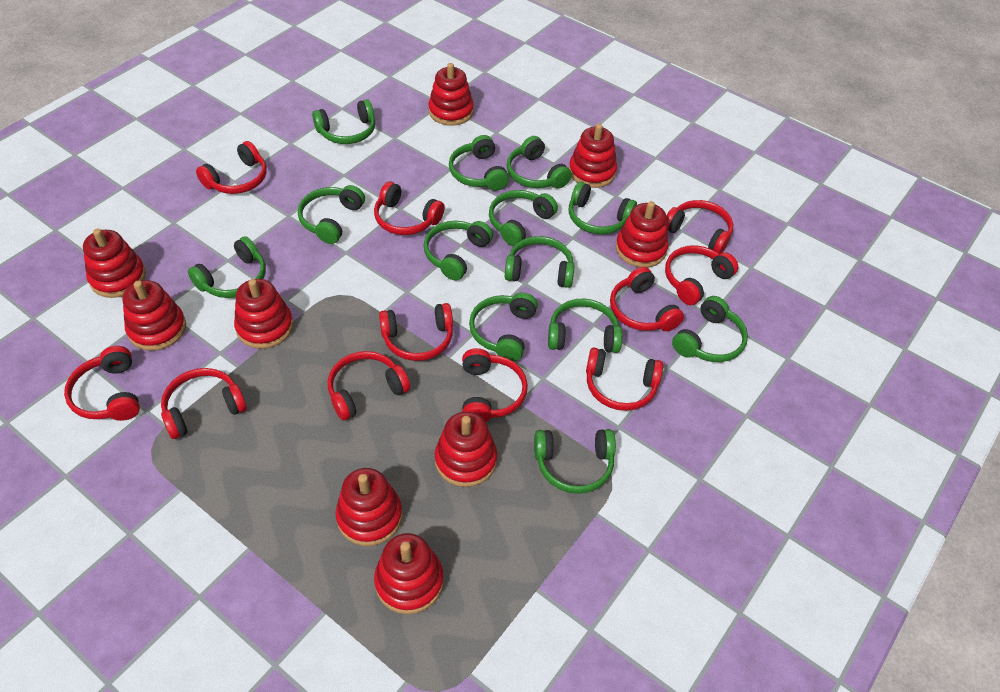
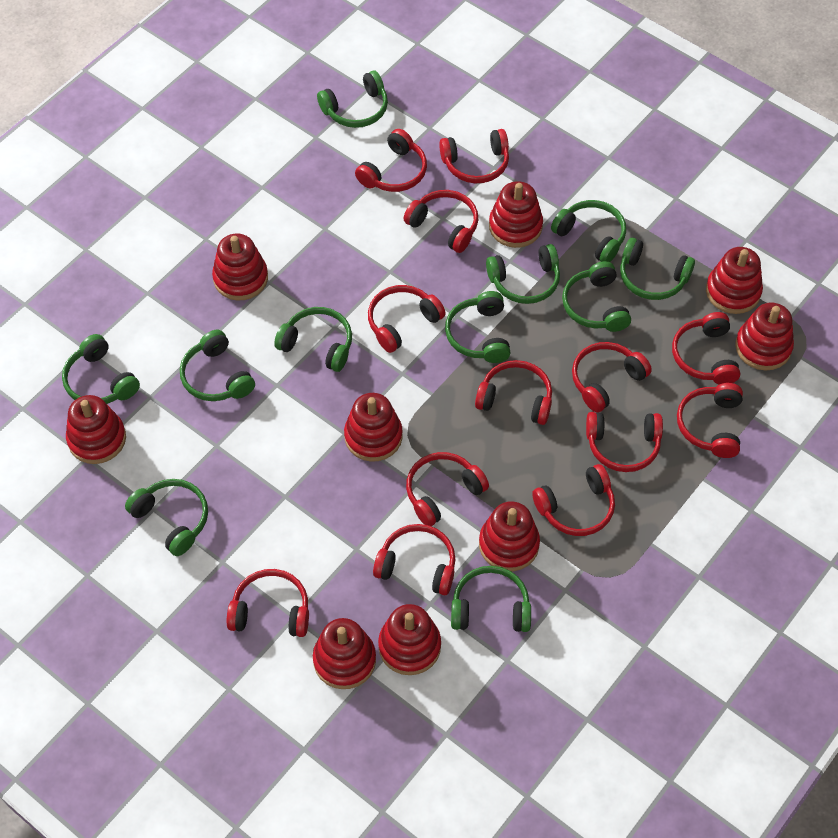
green headphones: [188,236,266,298] [298,185,365,244] [312,99,375,144] [424,221,493,281] [449,135,509,191] [469,292,538,361] [489,190,558,246] [505,236,575,288] [507,136,572,188] [534,429,616,494] [548,299,622,353] [569,182,637,234] [672,296,748,362] = 13 -> [62,334,140,404] [125,479,208,556] [180,330,255,401] [274,307,352,372] [317,70,388,128] [445,291,510,363] [451,566,531,632] [486,244,560,304] [551,200,626,262] [562,261,631,332] [620,238,695,300] = 11
red headphones: [64,346,140,421] [161,368,247,439] [196,141,267,194] [328,351,410,421] [374,182,445,235] [379,303,453,361] [462,348,528,422] [586,348,663,411] [610,267,684,331] [665,245,738,305] [666,200,733,254] = 11 -> [227,569,309,637] [355,129,427,192] [368,285,446,353] [373,524,455,595] [404,190,478,253] [406,452,489,526] [439,129,509,183] [475,360,552,425] [532,464,615,536] [572,342,652,412] [586,412,663,472] [672,312,740,384] [677,383,743,458] = 13

